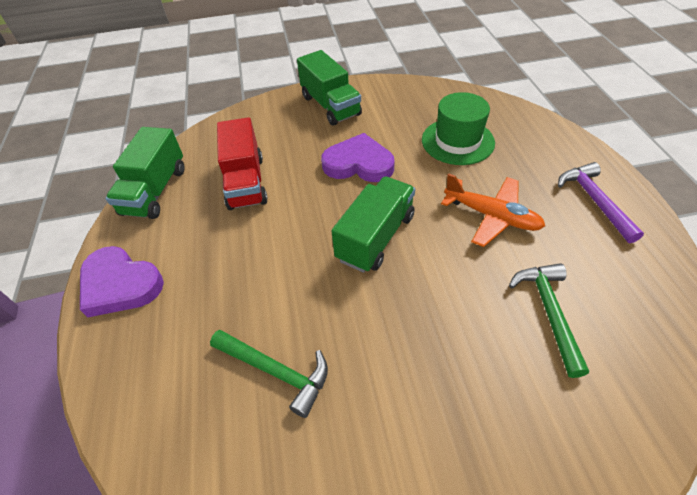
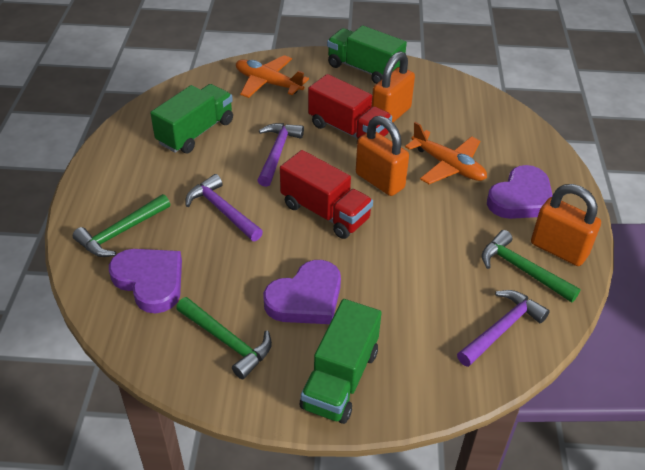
green hammer: [210,329,328,418] [509,263,589,378] = 2 -> [73,194,170,257] [176,297,272,379] [482,230,581,303] = 3
green hat: [422,92,495,165] = 1 -> none = 0
orange padlock: none = 0 -> [356,116,409,196] [372,51,415,122] [531,184,601,266] = 3
orange plane: [441,173,545,247] = 1 -> [236,55,309,98] [405,122,487,184] = 2
purple hammer: [558,162,644,243] = 1 -> [186,174,263,241] [257,123,304,187] [457,290,550,367] = 3
purple heart: [80,246,164,318] [321,133,395,182] = 2 -> [109,249,182,313] [263,260,341,324] [487,165,553,219] = 3
red truck: [217,117,268,210] = 1 -> [280,150,373,239] [308,74,392,141] = 2

